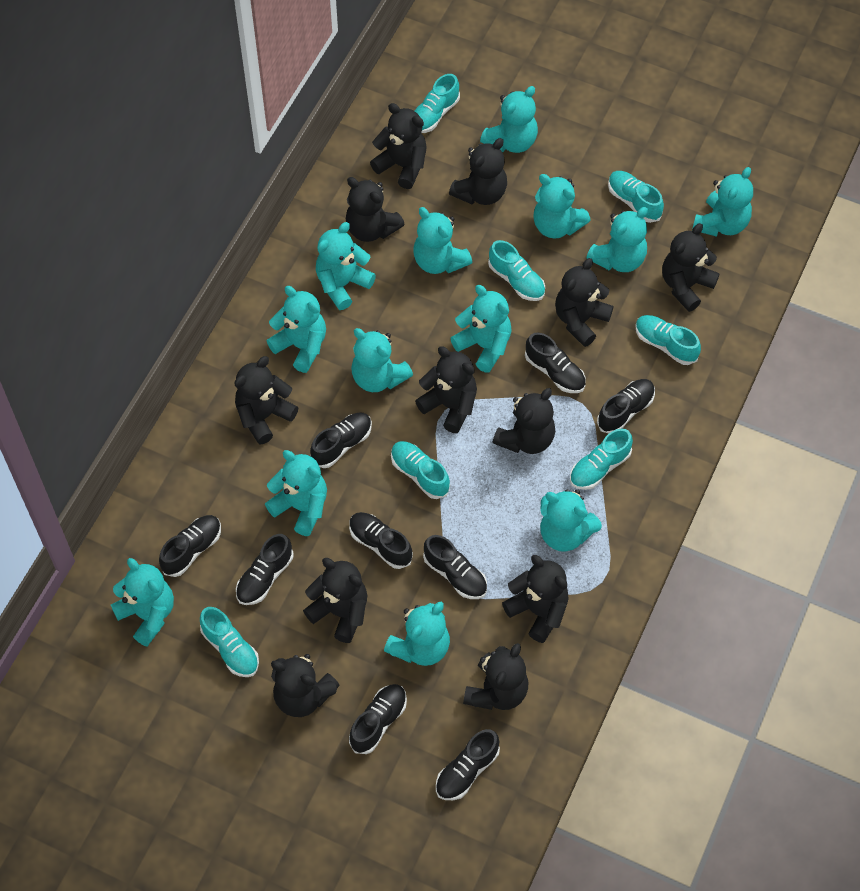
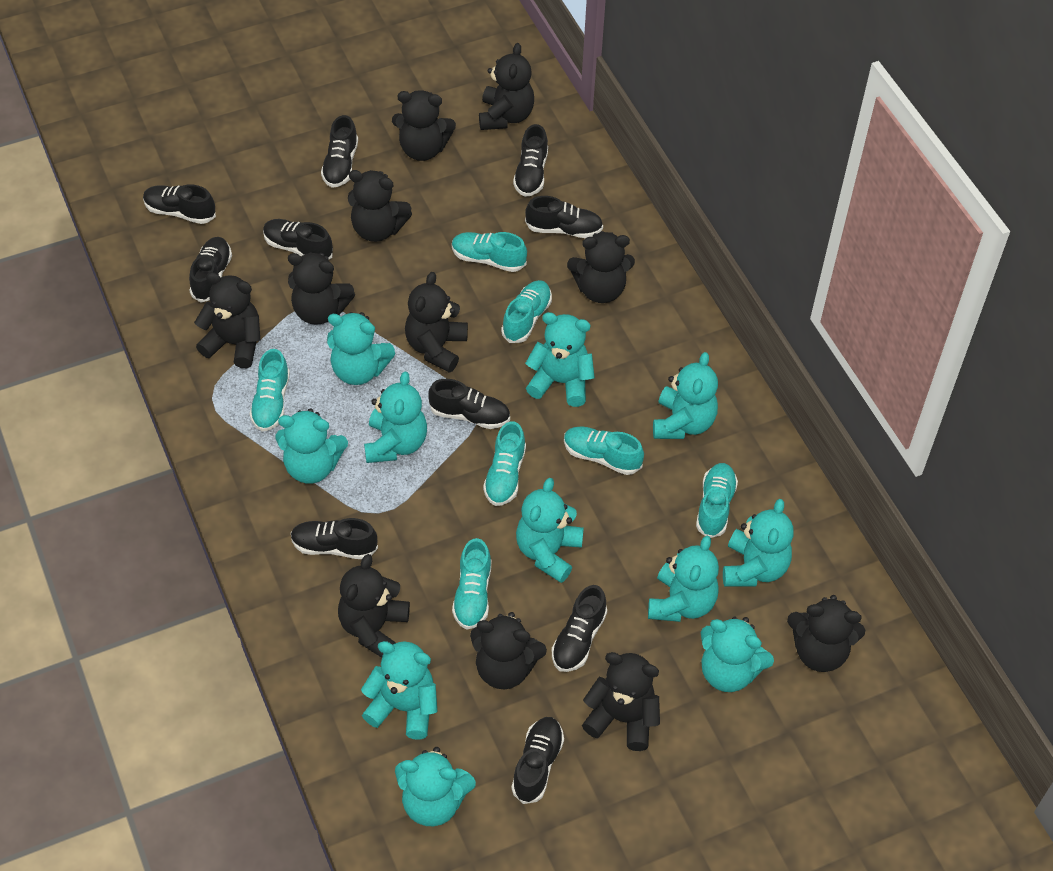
black shoe: [159,515,221,577] [236,534,293,605] [310,413,372,468] [349,512,413,569] [349,684,407,754] [423,535,487,599] [436,729,500,800] [525,332,586,393] [597,379,655,433] = 9 -> [143,185,216,224] [189,237,232,302] [263,219,333,260] [291,518,378,559] [321,115,358,188] [428,379,510,429] [511,717,564,804] [513,124,548,197] [525,196,603,238] [552,585,607,672] = 10
black teddy bear: [234,356,298,444] [271,654,340,717] [303,558,367,643] [346,177,405,242] [370,103,427,189] [415,346,477,433] [449,138,507,205] [463,643,528,710] [492,388,555,454] [502,555,568,643] [555,258,613,347] [662,223,720,312] = 12 -> [194,272,260,368] [288,252,355,325] [338,554,410,658] [348,170,412,242] [392,90,456,161] [405,272,468,373] [470,612,547,689] [479,43,534,130] [567,231,635,303] [582,652,660,751] [787,595,865,672] = 11
turquoise teddy bear: [111,558,174,646] [265,450,327,536] [267,286,326,373] [316,222,376,310] [351,328,413,392] [384,602,450,666] [413,207,472,274] [450,285,512,373] [480,86,538,153] [533,174,591,238] [540,489,602,552] [587,207,648,272] [692,167,753,237] = 13 -> [275,408,348,484] [327,312,395,385] [361,641,437,740] [364,371,427,463] [395,747,476,827] [516,478,584,583] [525,312,595,407] [648,536,719,622] [653,352,718,439] [701,617,774,692] [723,499,793,586] = 11

